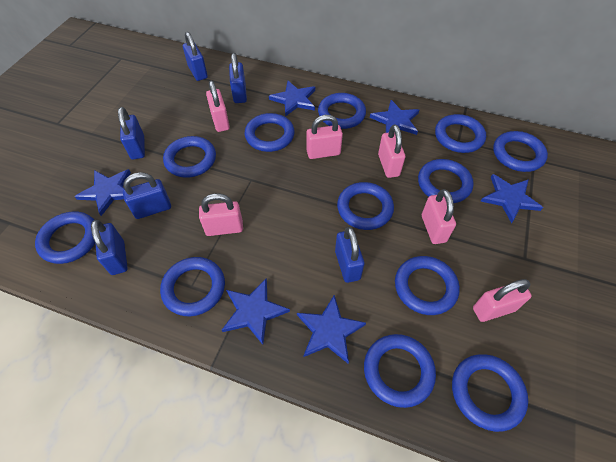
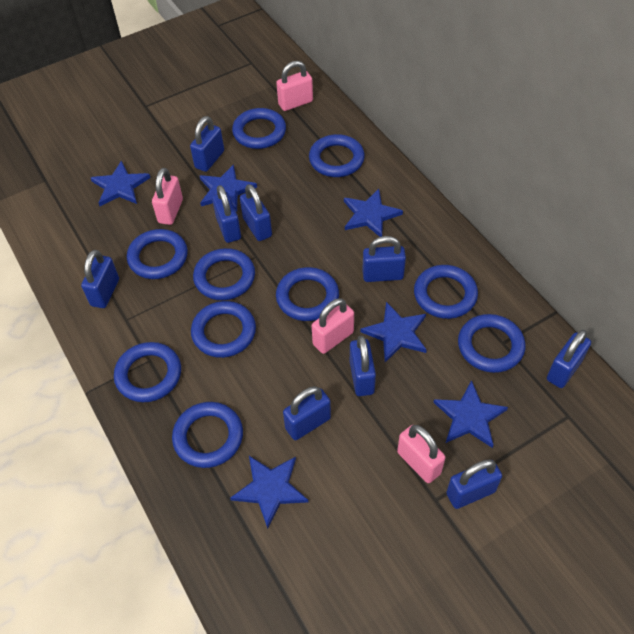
blue padlock: [91,220,128,275] [118,107,145,160] [123,172,171,219] [183,32,208,81] [229,53,247,103] [335,227,364,283] = 6 -> [81,250,119,308] [190,116,224,172] [212,185,241,243] [240,184,272,241] [283,386,331,440] [350,336,376,396] [362,236,406,282] [446,459,502,509] [547,330,591,388] = 9
blue ring: [35,211,95,264] [160,257,225,317] [163,136,216,178] [245,113,295,152] [318,93,366,129] [337,182,394,230] [364,334,436,408] [395,256,460,315] [418,159,474,203] [435,114,486,153] [452,354,528,432] [493,131,548,172] = 12 -> [114,342,181,402] [127,229,188,279] [172,402,243,468] [191,301,256,358] [193,248,255,300] [232,108,286,149] [276,267,339,321] [309,134,365,177] [414,265,478,319] [458,314,525,373] = 10
pink padlock: [199,193,243,236] [206,80,230,132] [306,115,343,159] [378,125,405,178] [422,189,456,244] [473,279,532,322] = 6 -> [152,168,183,225] [276,61,313,111] [312,298,354,354] [397,425,445,483] = 4

